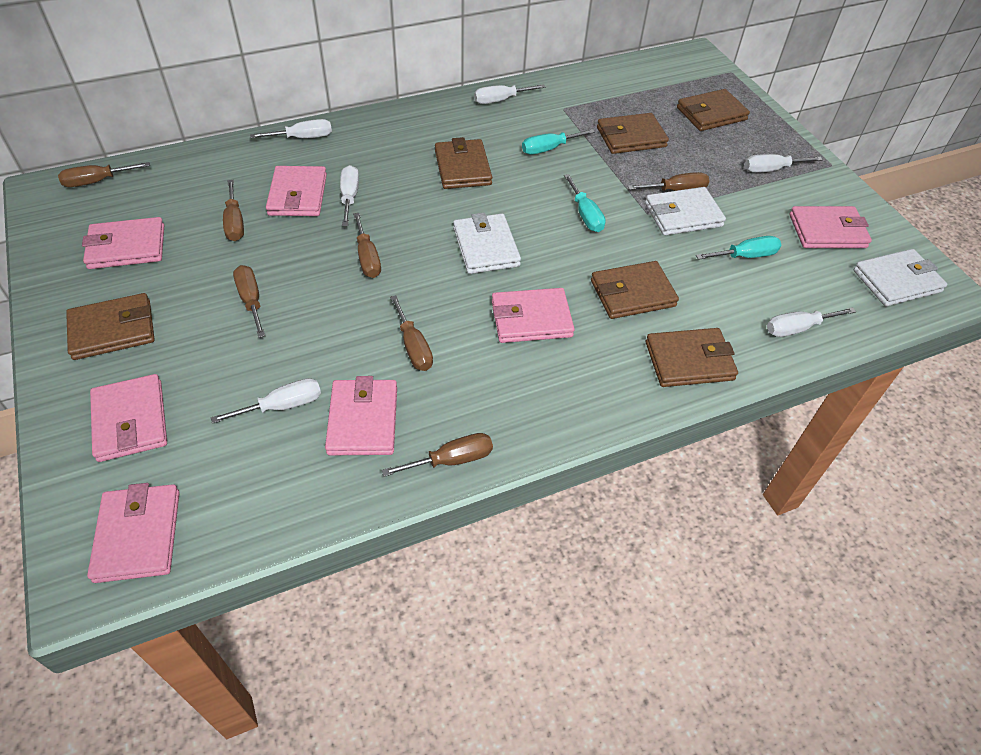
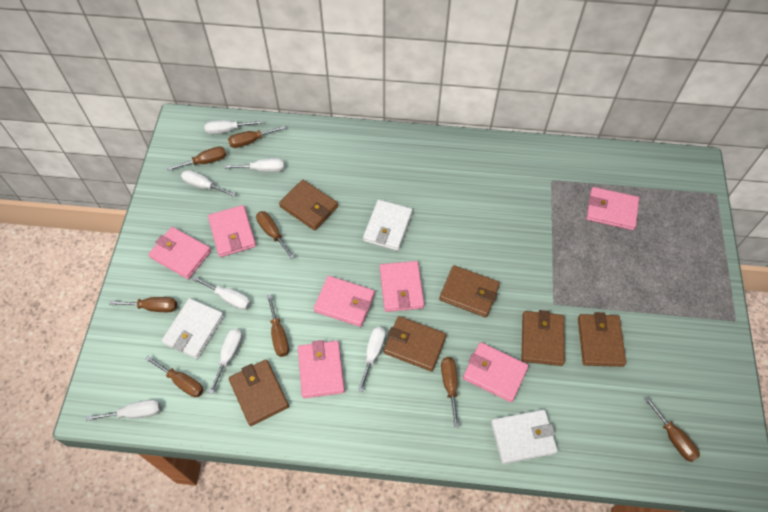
brown screwdriver: [58,162,150,187] [223,180,244,241] [233,265,265,338] [353,213,381,278] [382,433,493,477] [390,295,433,371] [628,172,709,191] = 7 -> [109,297,177,312] [145,356,204,397] [167,146,226,171] [228,125,286,148] [256,211,295,259] [267,295,289,357] [441,357,459,427] [644,396,700,462] = 8
turquoise screwdriver: [522,129,595,155] [564,174,606,232] [696,236,781,260] = 3 -> none = 0
white screwdriver: [211,378,321,424] [250,119,332,138] [340,165,359,226] [474,84,546,104] [745,154,823,173] [767,307,856,337] = 6 -> [86,400,161,421] [181,170,236,197] [192,276,251,310] [204,120,263,134] [208,328,242,394] [224,158,284,172] [358,327,386,392] = 7

